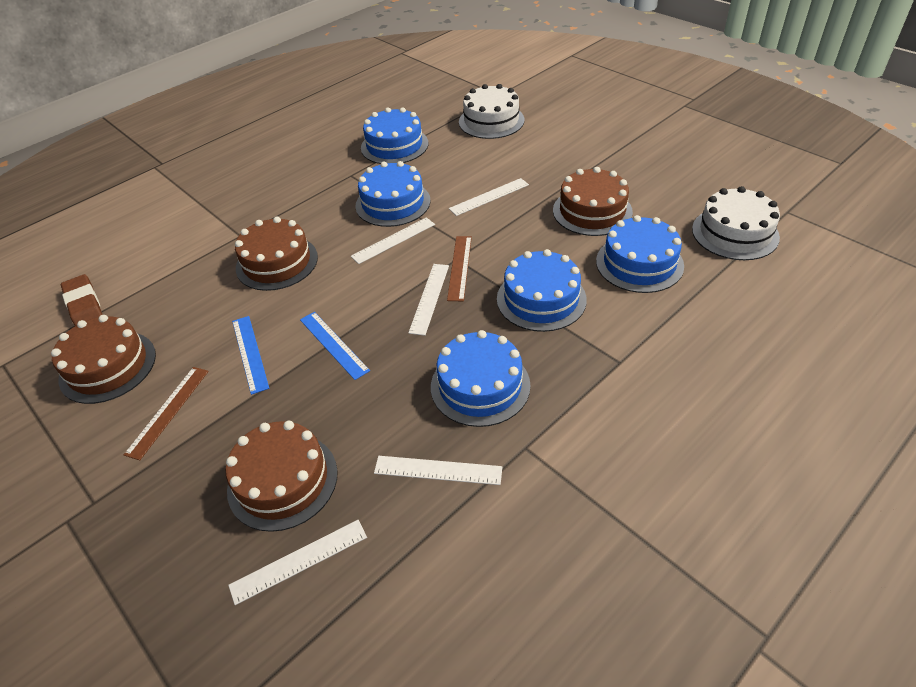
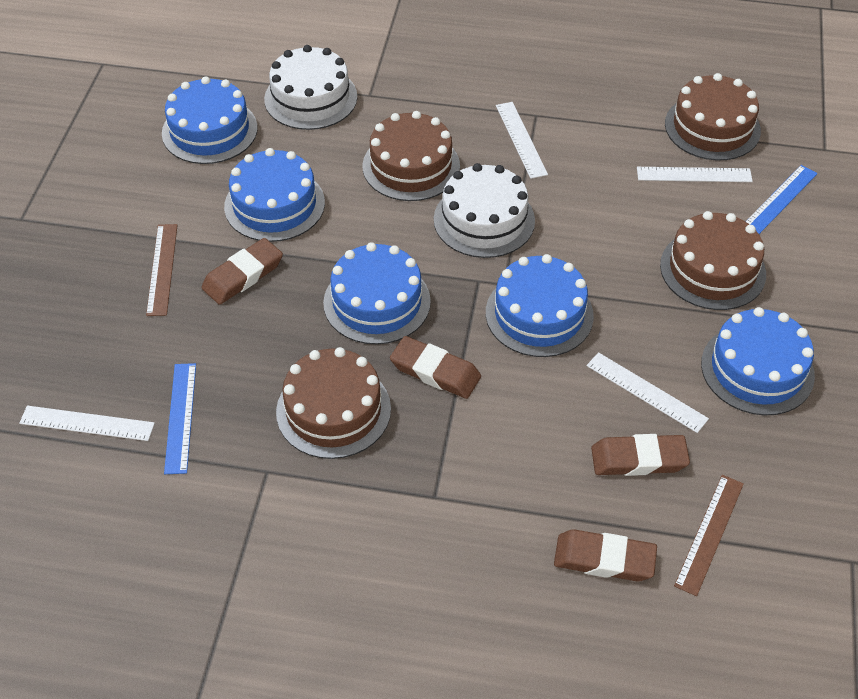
brown eraser: [61,274,103,326] = 1 -> [201,238,283,305] [390,336,481,399] [554,529,657,582] [591,434,690,476] = 4
white ruler: [228,520,367,605] [351,217,435,264] [374,456,502,485] [408,264,449,336] [449,178,529,216] = 5 -> [19,406,155,441] [496,102,548,179] [587,352,709,433] [637,167,753,182] = 4

